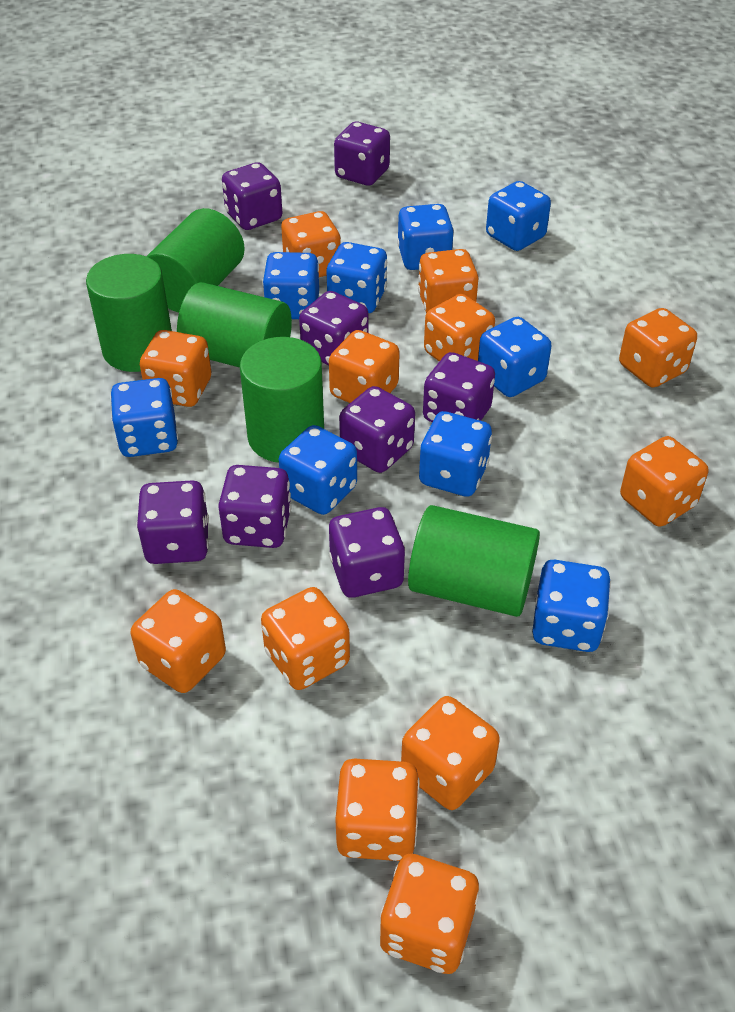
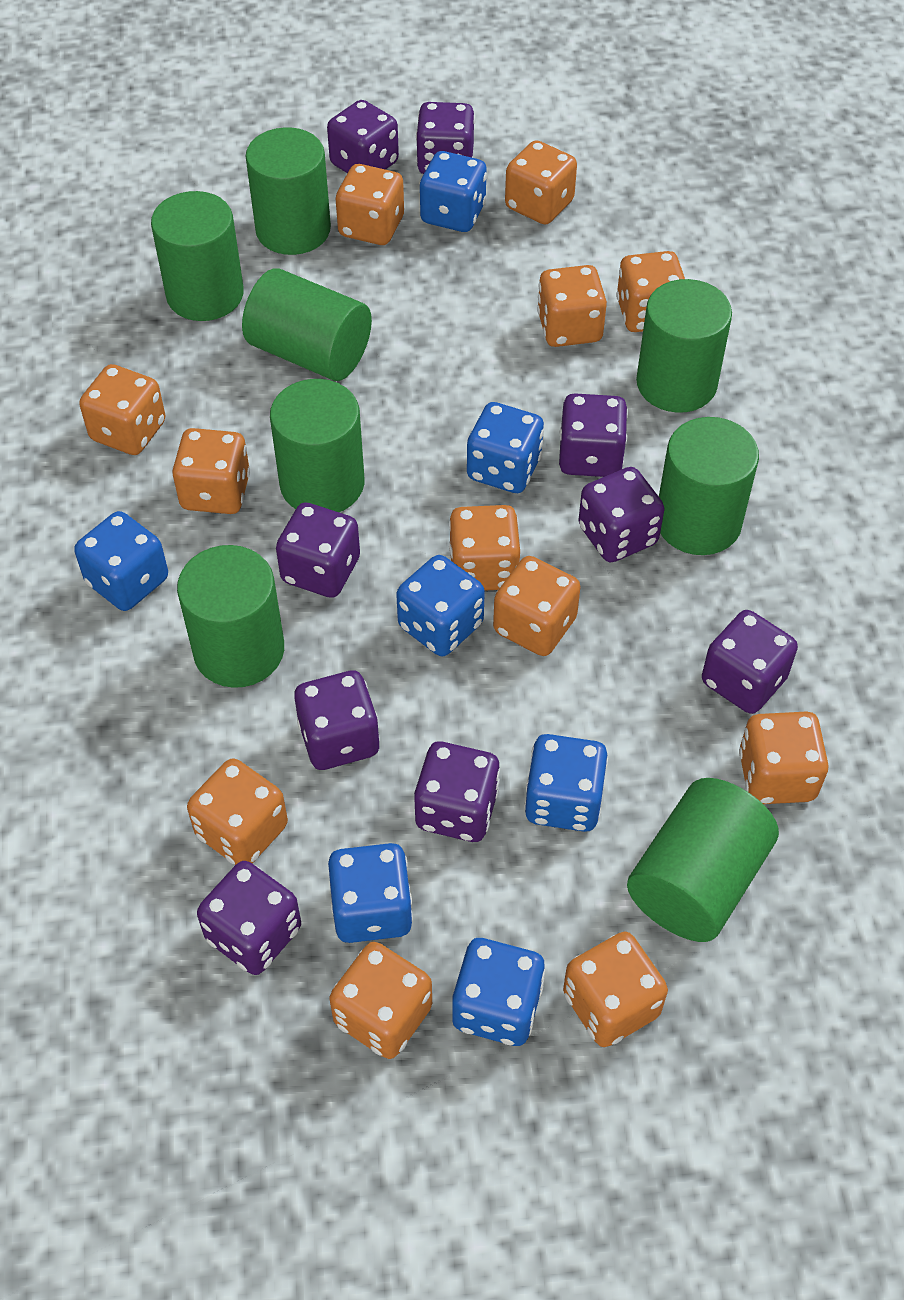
blue dice: [110,378,178,457] [262,252,319,319] [279,425,357,515] [326,242,387,313] [397,204,454,270] [419,411,492,497] [478,317,552,397] [486,181,551,251] [532,560,611,652] = 9 -> [74,511,168,611] [328,843,413,943] [396,555,485,656] [420,151,487,232] [453,938,545,1046] [467,402,544,493] [524,734,608,832] = 7
green cylinder: [86,254,172,372] [146,208,245,312] [177,282,292,368] [240,337,324,463] [408,505,540,617] = 5 -> [151,191,244,321] [177,545,284,688] [242,268,372,381] [246,127,331,255] [270,379,364,512] [627,778,779,942] [636,279,732,413] [659,417,759,555] = 8
purple dice: [136,480,209,564] [218,465,292,548] [222,162,282,230] [299,291,368,365] [329,507,405,598] [334,122,390,186] [339,386,415,473] [423,352,495,422] = 8 -> [197,861,301,975] [276,502,360,598] [294,671,380,770] [327,100,399,173] [414,741,500,842] [416,102,475,174] [559,393,628,477] [578,467,664,562] [702,610,798,714] = 9

